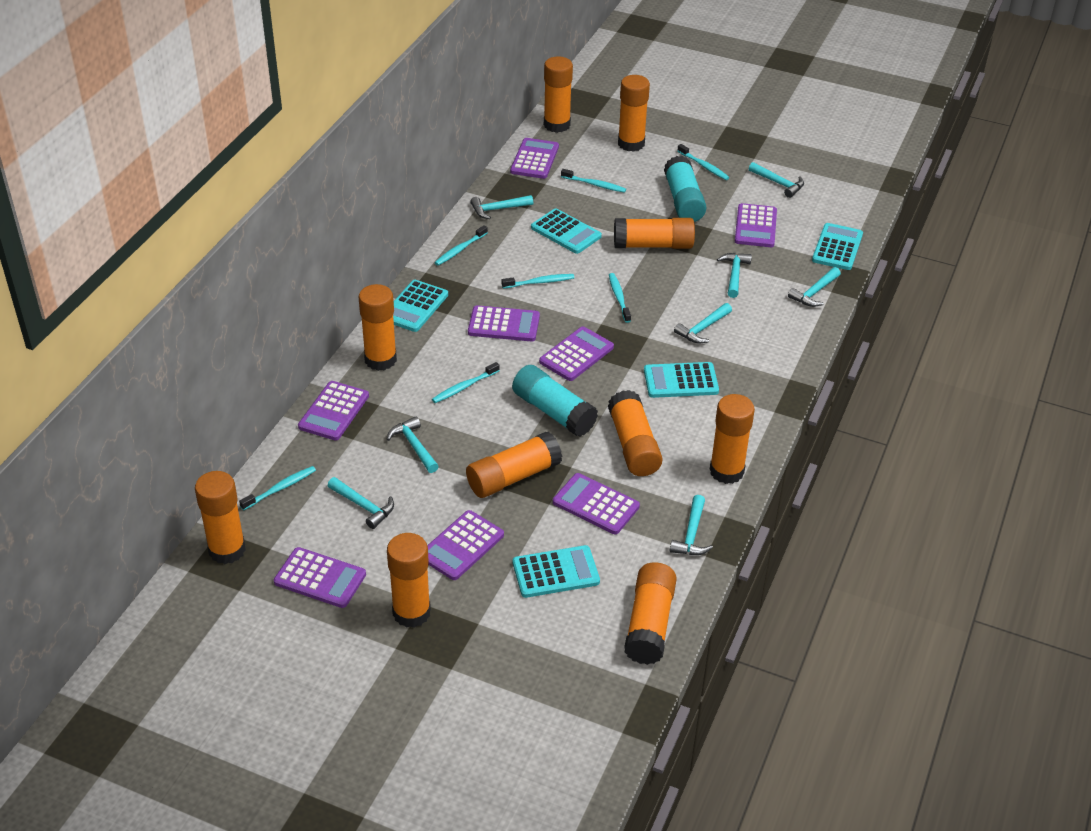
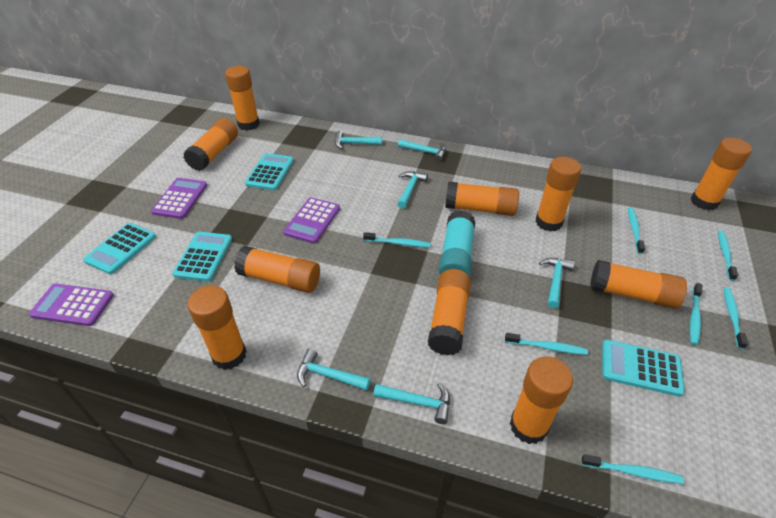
purple calculator: [274,547,366,608] [298,381,369,441] [427,510,504,580] [468,305,540,341] [510,138,559,179] [539,327,614,381] [553,473,640,534] [735,203,777,247] = 8 -> [29,284,114,326] [151,178,207,219] [283,197,340,244] = 3
turquoise calculator: [393,280,448,332] [513,545,600,598] [531,208,602,254] [644,362,719,398] [812,223,863,270] = 5 -> [83,223,156,274] [172,232,232,281] [245,153,294,190] [602,339,685,397] = 4
turquoise glue stick: [512,365,598,437] [664,156,706,222] = 2 -> [439,210,475,276] = 1
turquoise hammer: [328,477,394,529] [387,416,439,473] [470,195,533,219] [670,495,713,555] [674,303,732,343] [717,253,752,298] [749,162,804,198] [788,267,841,307] = 8 -> [297,349,370,391] [335,131,382,149] [373,382,450,424] [398,139,446,162] [398,171,428,208] [539,258,575,308] = 6

